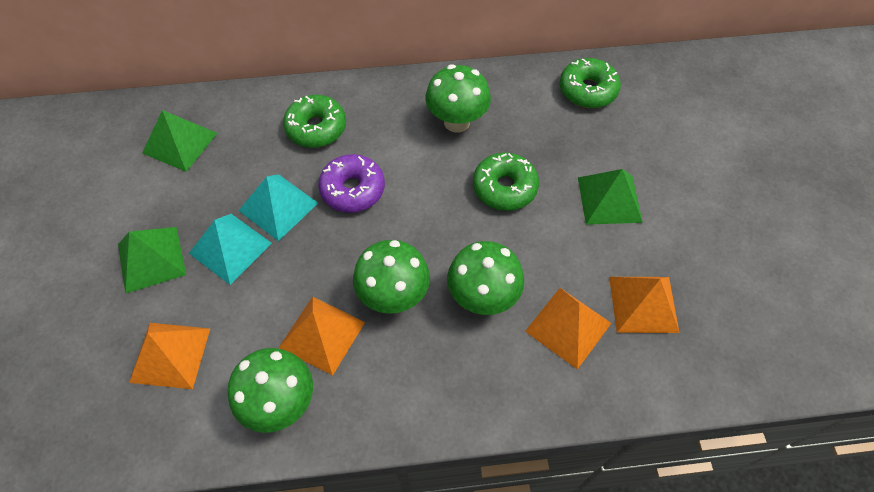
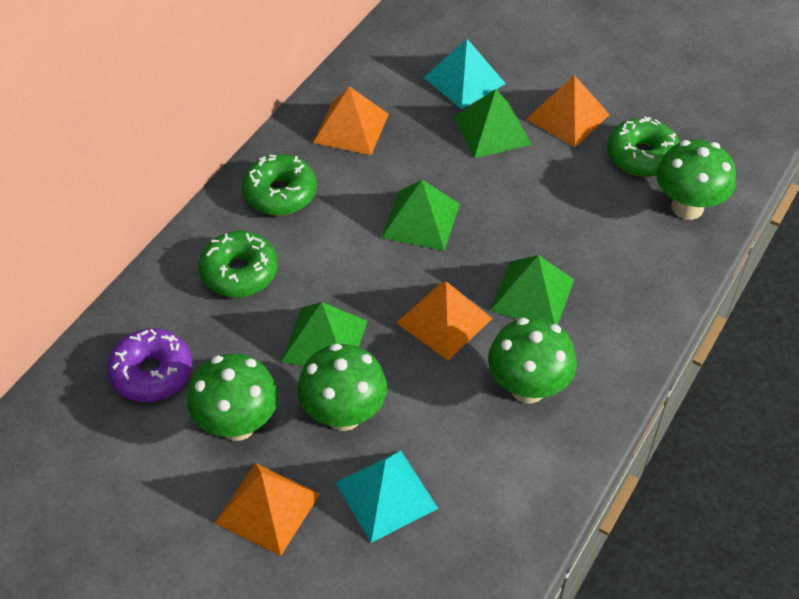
green pyramid: [118,227,186,294] [142,110,217,172] [578,169,643,225] = 3 -> [281,302,368,367] [381,180,460,251] [454,89,532,158] [490,255,575,325] = 4

